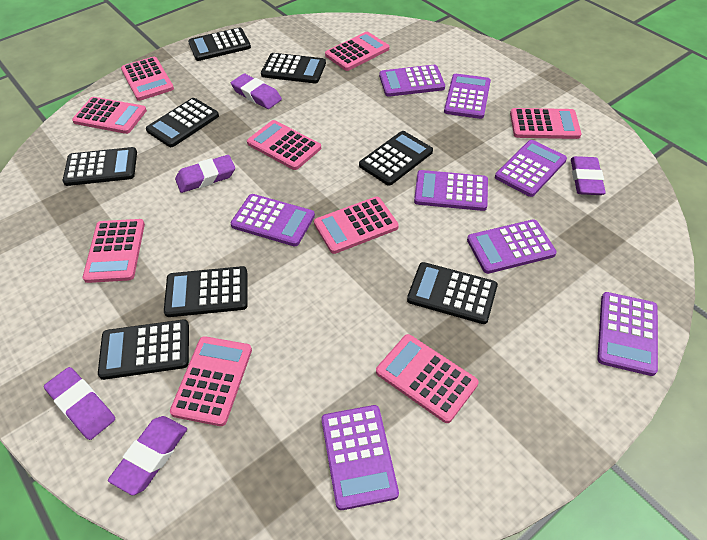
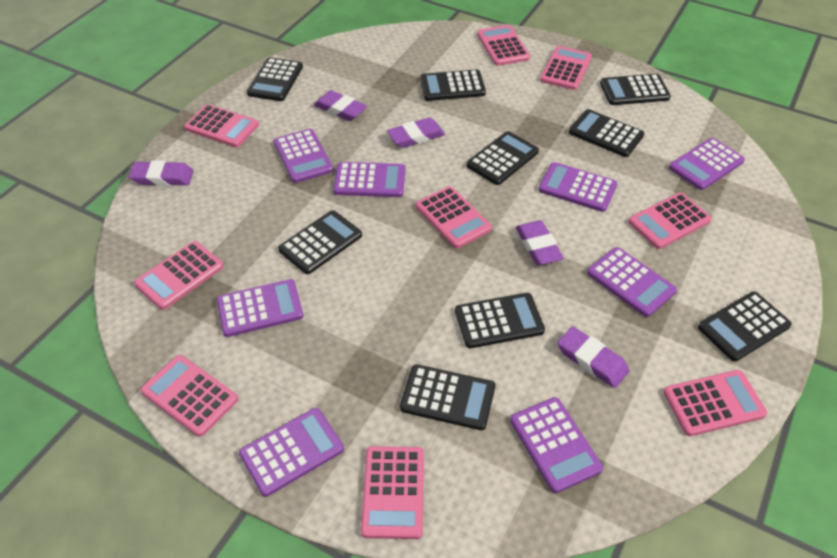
black calculator: [62,147,137,186] [98,319,189,380] [146,98,219,147] [164,266,248,317] [188,27,251,61] [261,53,326,83] [359,131,433,186] [407,262,498,324] = 8 -> [247,57,303,101] [278,210,362,274] [400,364,495,430] [420,69,486,101] [455,293,545,348] [466,131,539,185] [569,109,644,157] [600,74,671,105] [698,291,792,362] = 9

